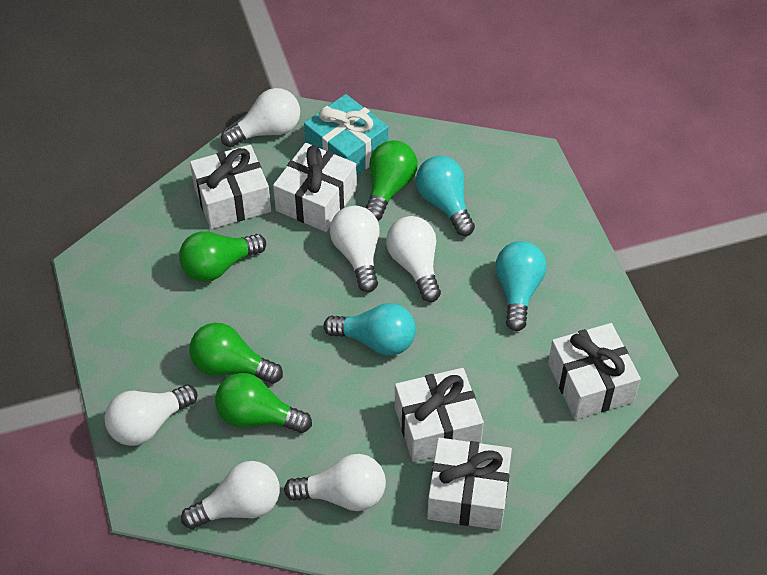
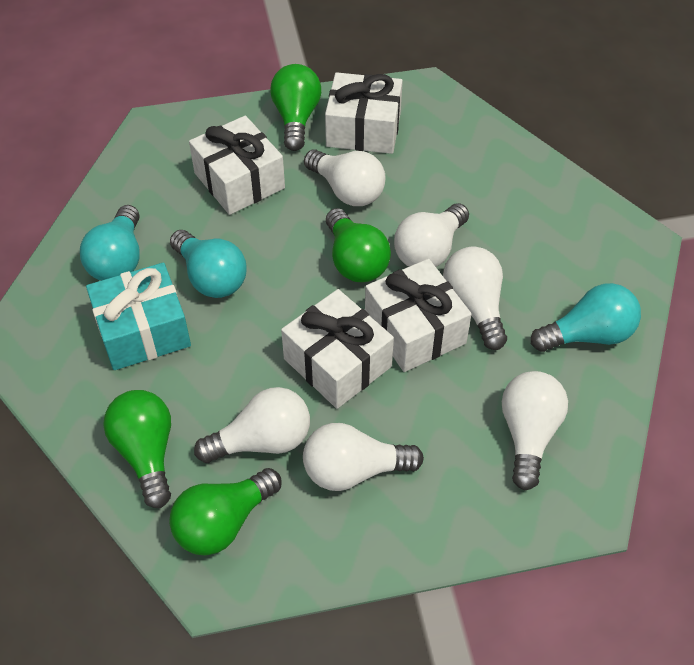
white gift: [190,145,271,229] [273,143,357,232] [395,368,484,462] [427,438,512,530] [548,323,641,420] = 5 -> [189,116,285,215] [281,289,394,409] [325,72,403,154] [365,259,471,372] = 4

